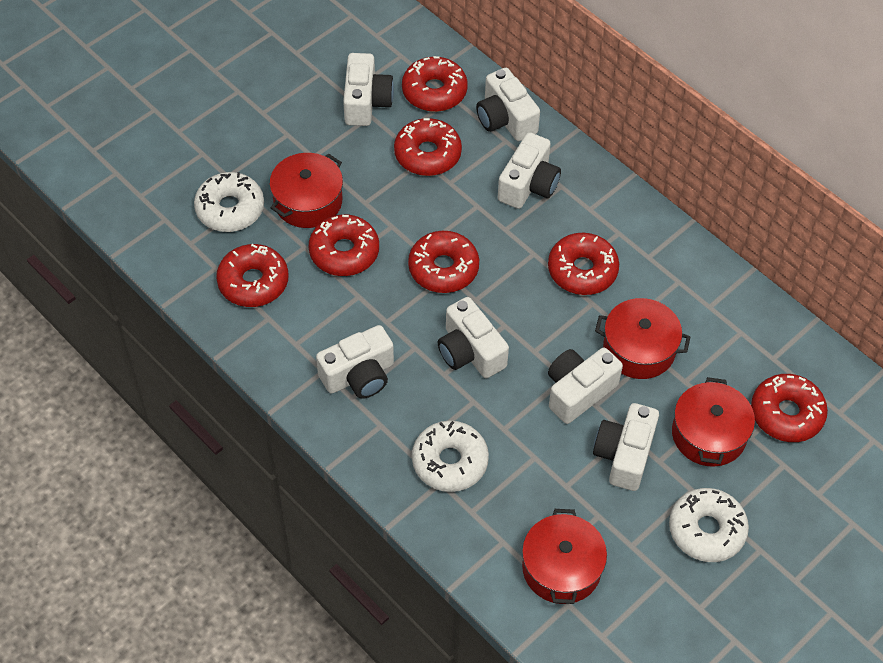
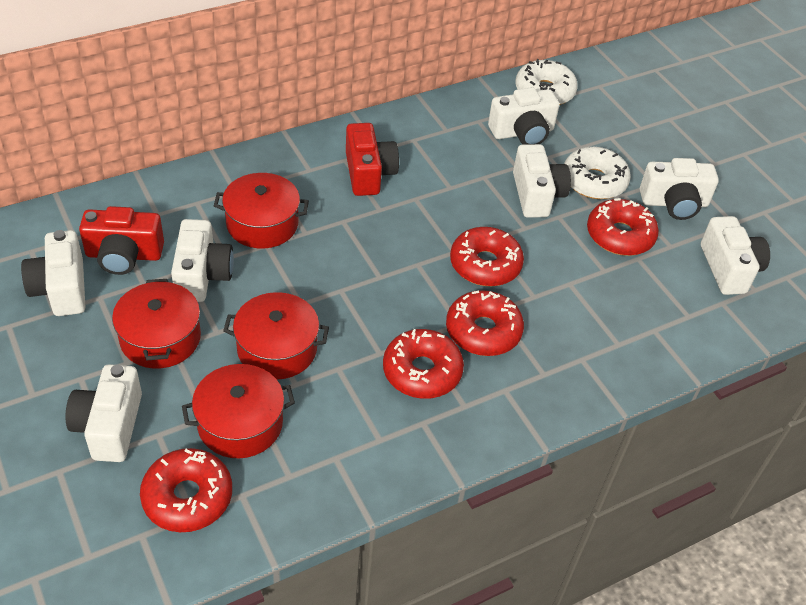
red camera: none = 0 -> [79,206,164,275] [346,123,399,196] = 2
red donut: [216,244,289,307] [309,214,379,276] [394,118,462,176] [402,56,468,112] [408,231,479,293] [548,233,619,295] [751,374,828,442] = 7 -> [140,448,232,532] [383,329,464,399] [446,290,524,356] [450,227,524,286] [587,198,659,256] = 5
white donut: [194,172,264,232] [412,421,489,492] [669,488,749,562] = 3 -> [515,59,578,105] [564,147,631,199] = 2

